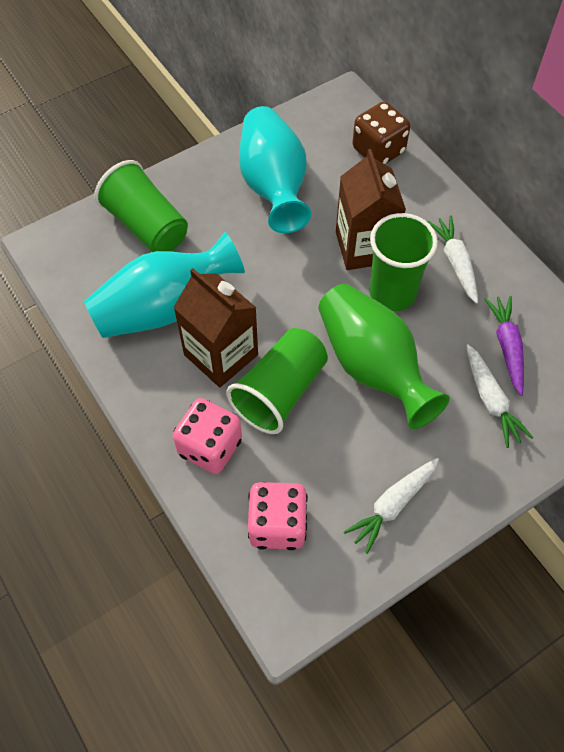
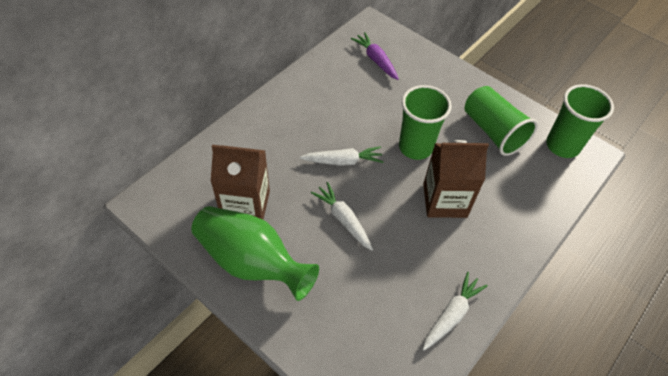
brown dice: [352,102,410,164] = 1 -> none = 0
pink dice: [173,398,242,474] [248,482,308,550] = 2 -> none = 0
turquoise vase: [84,232,245,338] [239,106,311,233] = 2 -> none = 0

